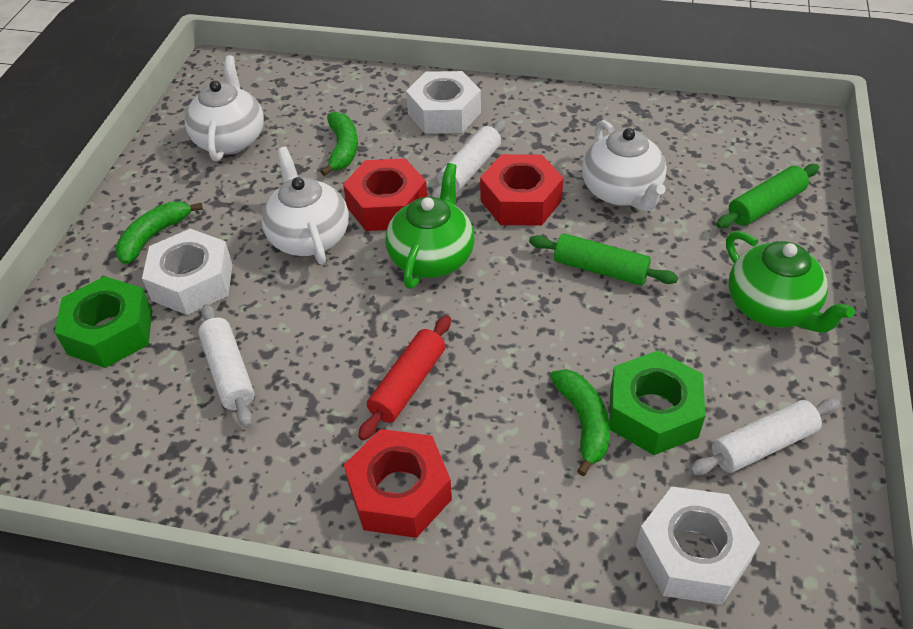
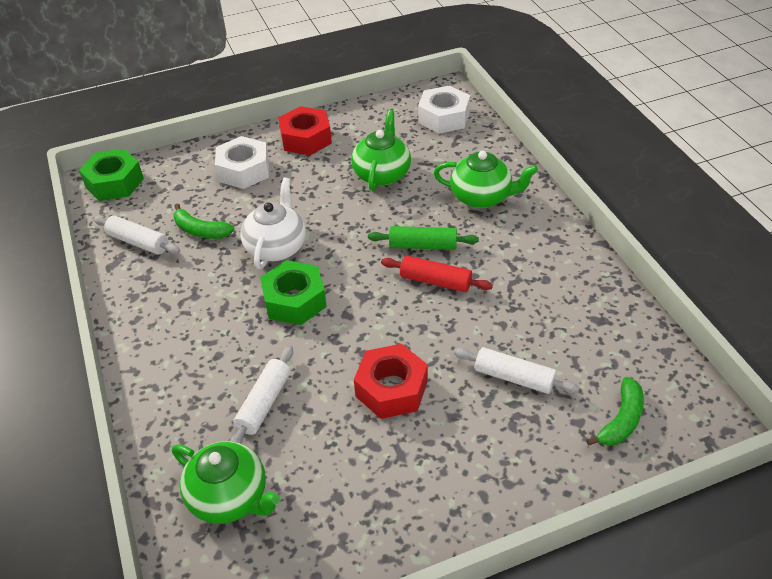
green banana: [115,201,203,264] [321,111,358,176] [550,369,610,476] = 3 -> [173,204,235,239] [586,377,644,446] = 2
green rolling pin: [529,233,678,286] [716,164,819,228] = 2 -> [368,226,479,250] = 1
green teapot: [386,163,475,289] [726,231,855,333] = 2 -> [172,441,280,524] [351,110,411,191] [434,151,538,208] = 3
red nut: [343,158,427,231] [344,429,452,538] [480,154,564,226] = 3 -> [278,106,332,155] [354,344,428,419] = 2
white nut: [142,229,233,315] [406,71,481,134] [636,487,760,605] = 3 -> [215,136,269,189] [418,85,470,134] = 2
white teapot: [185,55,264,161] [261,147,349,265] [582,120,667,211] = 3 -> [240,178,306,269] = 1

